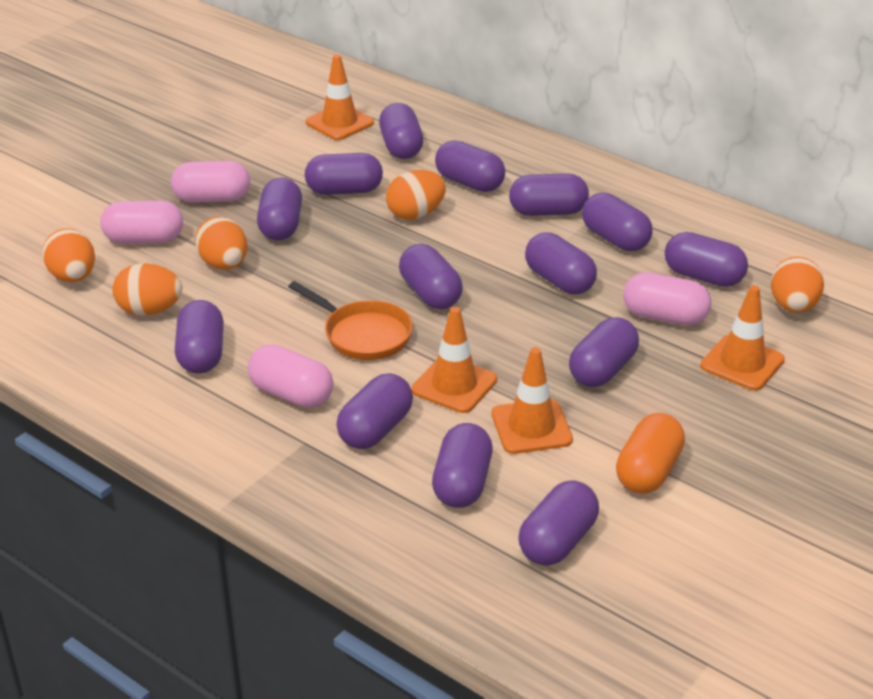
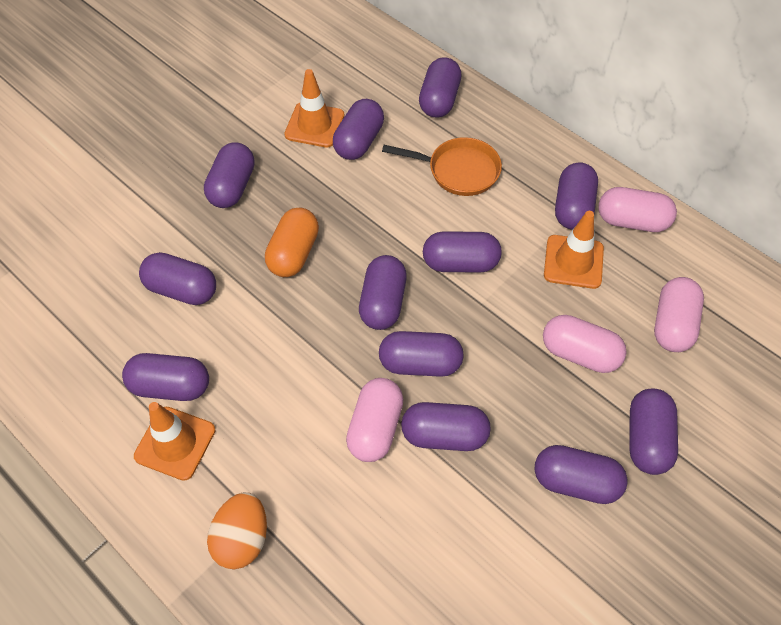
orange egg: [42,228,95,282] [113,263,182,315] [195,217,247,270] [386,170,446,220] [771,257,824,313] = 5 -> [207,492,267,569] = 1
orange traffic cone: [306,55,374,140] [411,307,497,413] [492,347,573,454] [700,285,785,391] = 4 -> [134,402,215,481] [284,69,344,148] [544,211,604,289] = 3
purple capsule: [175,300,224,374] [257,177,302,240] [305,153,383,195] [336,373,413,449] [379,103,423,159] [399,244,463,310] [432,423,493,508] [435,140,505,192] [509,173,589,216] [518,481,599,566] [525,232,597,294] [569,317,639,387] [582,193,652,251] [665,232,748,287] = 14 -> [122,353,209,401] [139,252,216,305] [204,142,255,208] [333,99,384,160] [359,255,407,330] [379,331,464,377] [401,402,491,451] [419,57,461,117] [423,231,502,273] [534,445,628,504] [555,162,598,230] [629,388,678,475] = 12

